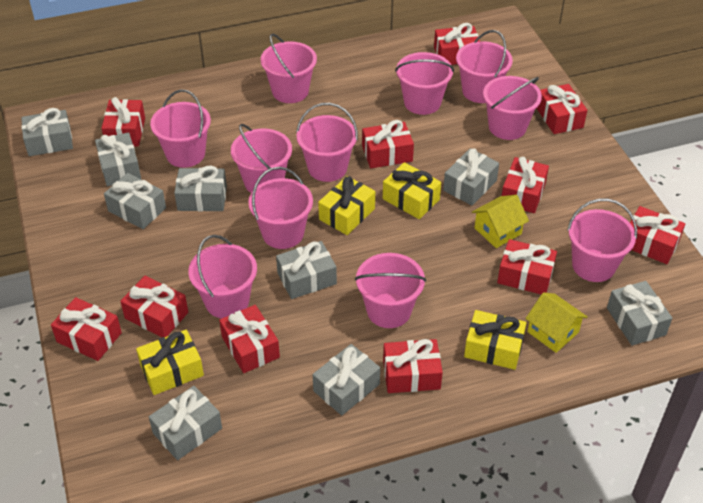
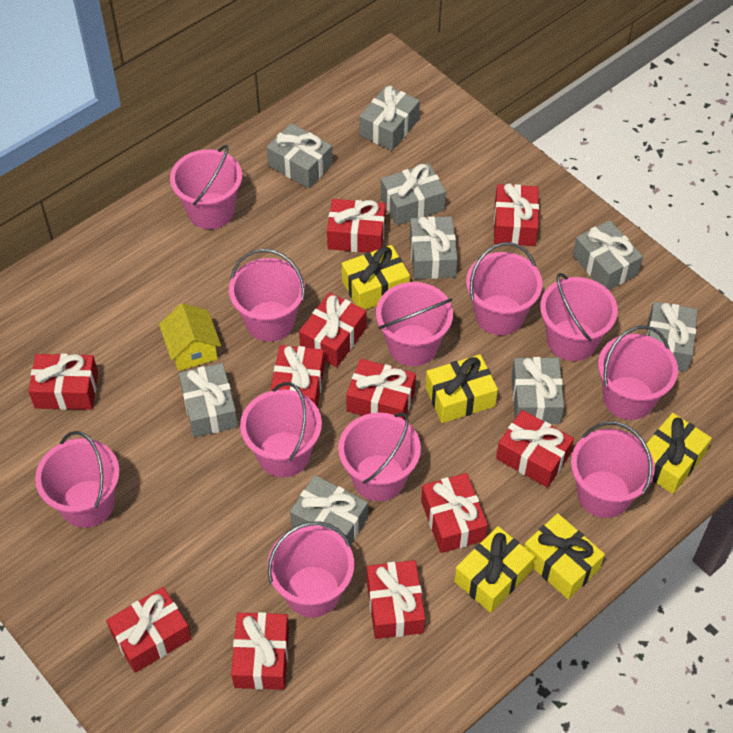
yellow gift: [136,330,204,395] [318,176,375,235] [383,162,441,219] [464,310,526,370] = 4 -> [342,245,410,310] [425,354,498,423] [454,526,535,613] [524,513,605,599] [646,413,712,494] = 5
yellow house: [472,195,529,248] [525,292,587,353] = 2 -> [159,303,221,371] = 1

